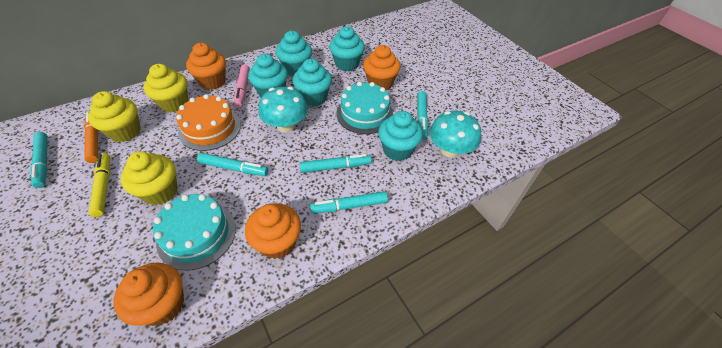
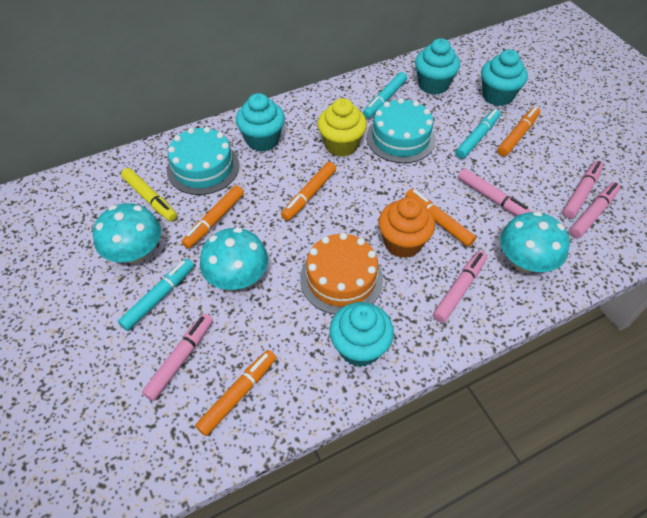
orange cupcake: [113,263,184,326] [186,43,226,90] [245,203,301,259] [363,45,401,90] = 4 -> [378,197,435,258] = 1
orange marker: [84,111,98,163] = 1 -> [181,186,244,249] [195,350,276,436] [281,162,336,221] [405,189,476,247] [497,107,540,157] = 5
pink marker: [234,64,250,108] = 1 -> [142,313,213,401] [433,251,487,323] [458,169,532,216] [563,161,604,219] [570,182,621,238] = 5
turquoise cupcake: [248,54,288,98] [276,31,312,76] [293,59,332,106] [329,26,365,71] [378,111,423,161] = 5 -> [236,93,285,151] [330,302,394,367] [415,38,460,95] [481,49,528,106] = 4
turquoise marker: [30,132,48,188] [197,153,268,176] [300,154,372,173] [310,191,388,214] [417,91,428,139] = 5 -> [118,259,194,331] [363,72,407,119] [455,109,501,159] = 3
turquoise mushroom: [258,87,308,132] [430,110,481,157] = 2 -> [93,203,161,263] [200,228,268,290] [500,211,570,272] = 3
yellow cupcake: [88,91,141,142] [121,151,178,205] [144,64,188,113] = 3 -> [317,98,367,157] = 1

